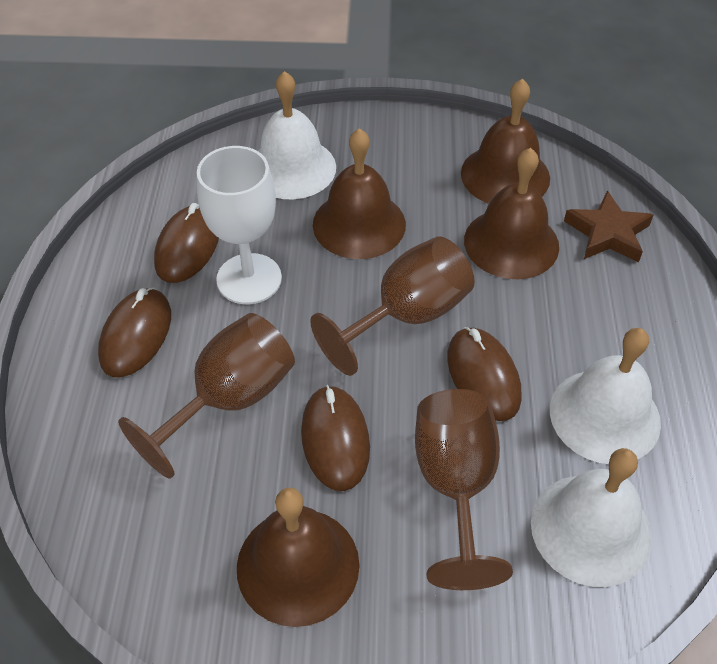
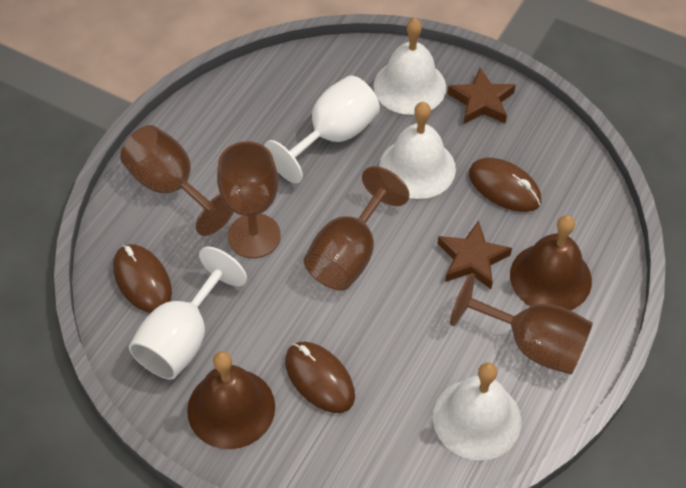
brown bell: [237,488,360,627] [313,128,406,259] [461,79,550,204] [464,148,559,279] = 4 -> [187,351,275,449] [510,215,592,310] = 2
brown goblet: [118,313,295,479] [310,236,475,376] [415,389,513,590] = 3 -> [120,125,234,236] [217,141,281,258] [304,166,409,290] [450,273,593,375] = 4
brown mouse: [98,288,171,377] [154,203,219,283] [301,385,370,491] [447,327,521,421] = 4 -> [113,244,172,313] [285,342,355,413] [469,158,541,212] = 3
brown star: [564,191,653,262] = 1 -> [437,220,512,289] [448,68,516,124] = 2
white goblet: [197,146,282,304] = 1 -> [129,247,247,380] [264,76,380,183] = 2

